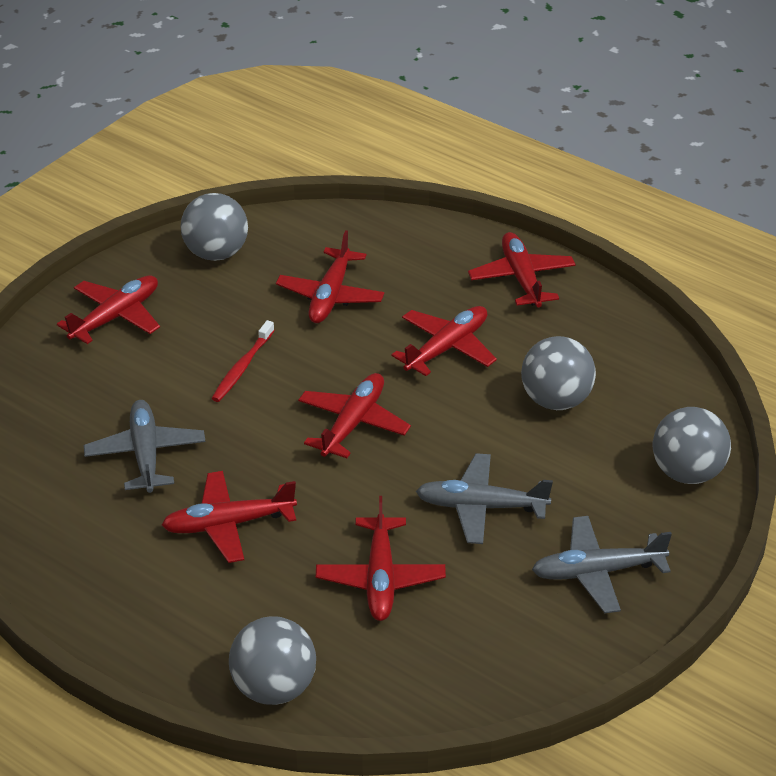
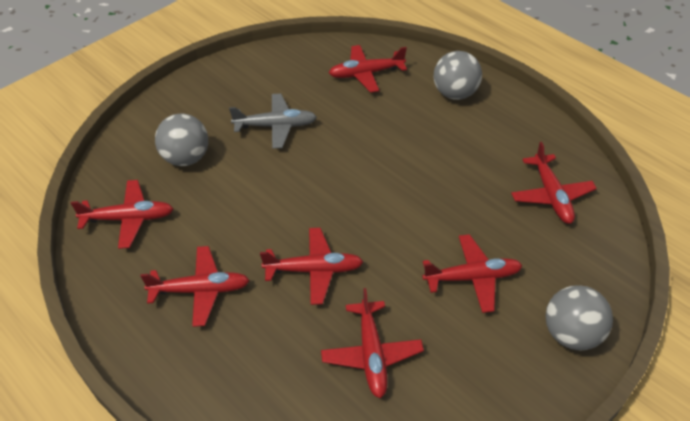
grey ball: [181,193,248,261] [229,616,316,705] [521,336,596,410] [653,407,731,484] = 4 -> [155,114,208,166] [434,51,482,100] [546,285,613,350] = 3
grey plane: [84,400,206,493] [416,453,553,544] [532,516,672,613] = 3 -> [229,94,317,149] = 1
red toothbrush: [211,320,275,402] = 1 -> none = 0

